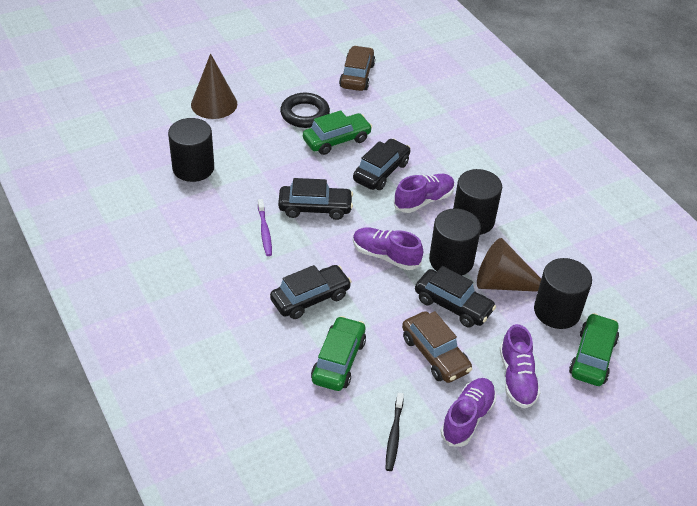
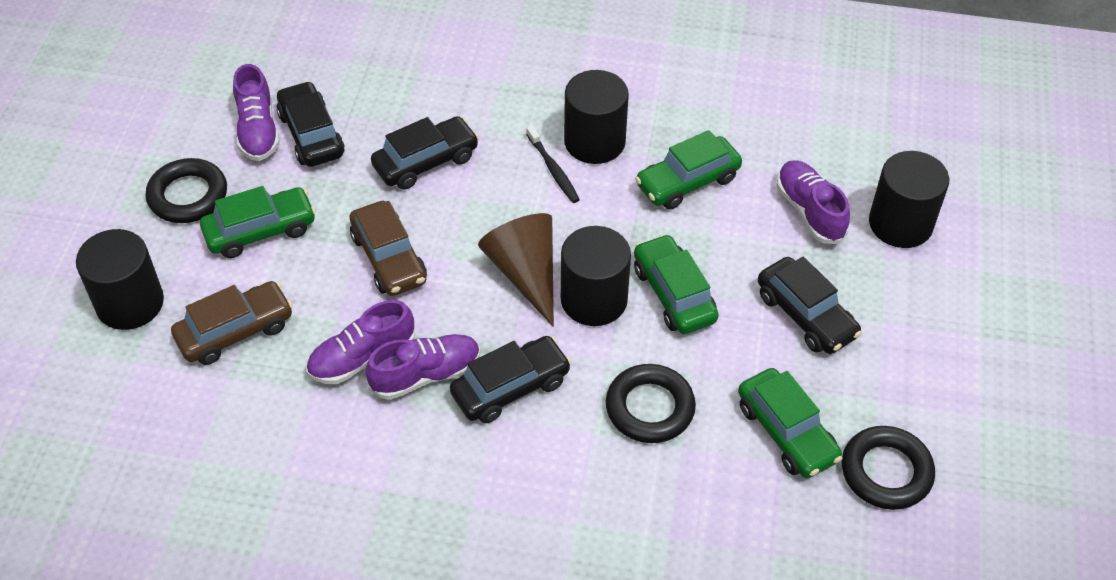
black ring: [280,93,330,128] = 1 -> [146,158,227,223] [606,364,696,443] [842,426,935,510] = 3
brown cone: [191,53,238,119] [477,238,541,292] = 2 -> [478,213,554,327] = 1
green car: [303,110,372,155] [311,316,366,391] [569,313,619,386] = 3 -> [200,186,316,258] [634,234,719,334] [635,130,742,209] [738,368,843,478] = 4
purple toothbrush: [258,199,272,256] = 1 -> none = 0

